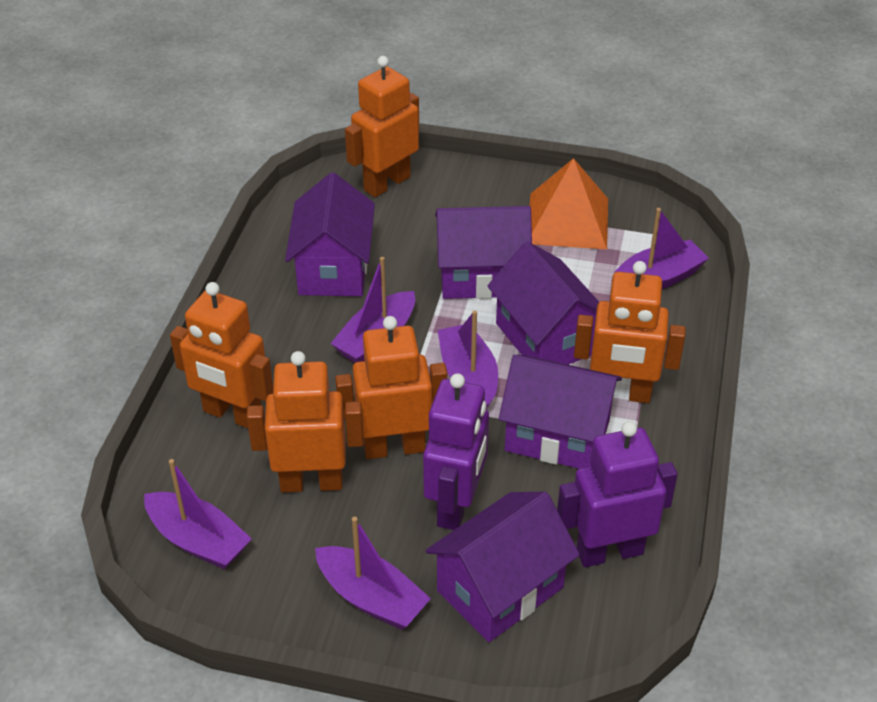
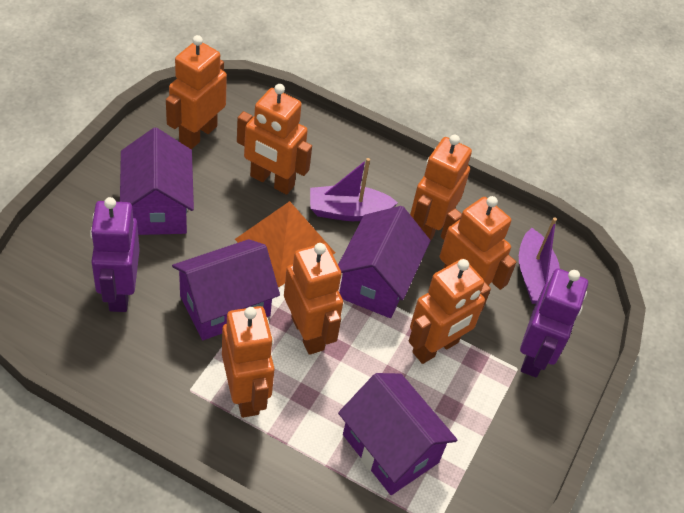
orange robot: [170,282,273,428] [247,351,364,492] [335,316,447,459] [345,56,419,197] [574,261,686,403] = 5 -> [166,35,227,149] [222,306,275,418] [237,84,312,195] [284,243,343,355] [409,259,491,364] [410,134,472,240] [440,196,516,290] = 7
purple boat: [144,459,252,570] [315,516,431,630] [330,257,415,363] [438,310,498,409] [614,208,709,289] = 5 -> [310,158,398,221] [519,217,560,304] = 2
purple house: [285,172,375,296] [425,492,580,642] [435,206,532,299] [487,241,599,365] [499,355,622,469] = 5 -> [120,127,194,235] [172,239,280,340] [338,206,431,318] [338,373,458,495] = 4

